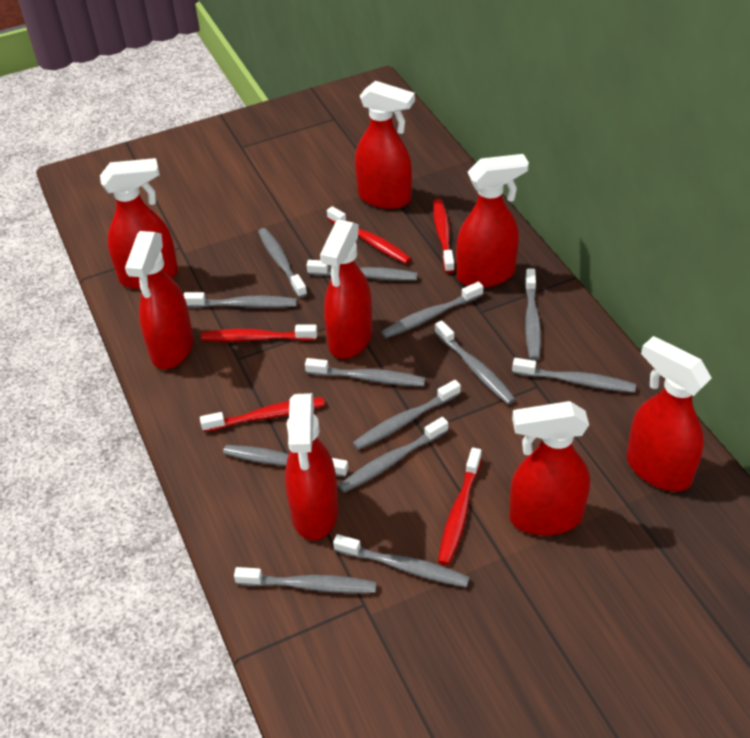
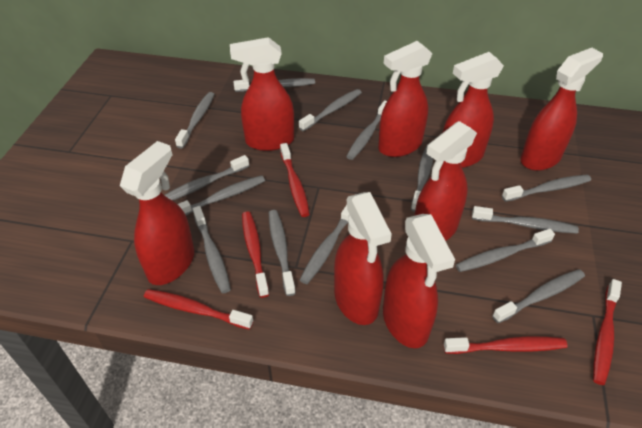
grey toothbrush: [184,292,297,308] [223,445,348,477] [234,567,376,593] [258,228,307,298] [305,358,426,386] [307,260,418,281] [333,534,470,587] [338,417,448,493] [353,380,461,450] [381,282,483,338] [434,320,516,405] [512,358,636,393] [525,269,541,360] = 13 -> [165,155,249,201] [175,92,215,149] [178,175,265,216] [193,206,231,293] [233,78,315,92] [269,210,296,296] [299,89,362,132] [300,205,350,284] [346,100,387,160] [411,144,433,212] [456,229,555,272] [472,206,579,234] [492,269,585,323] [502,175,591,202] = 14

